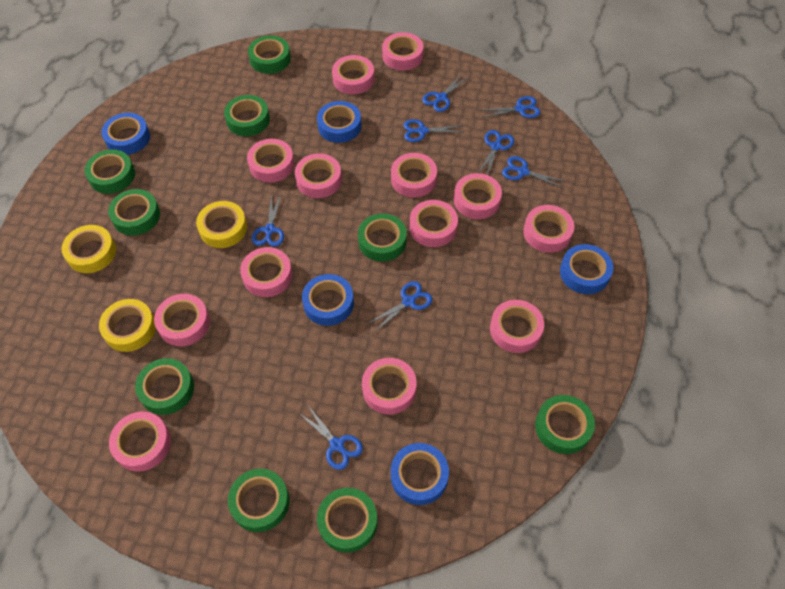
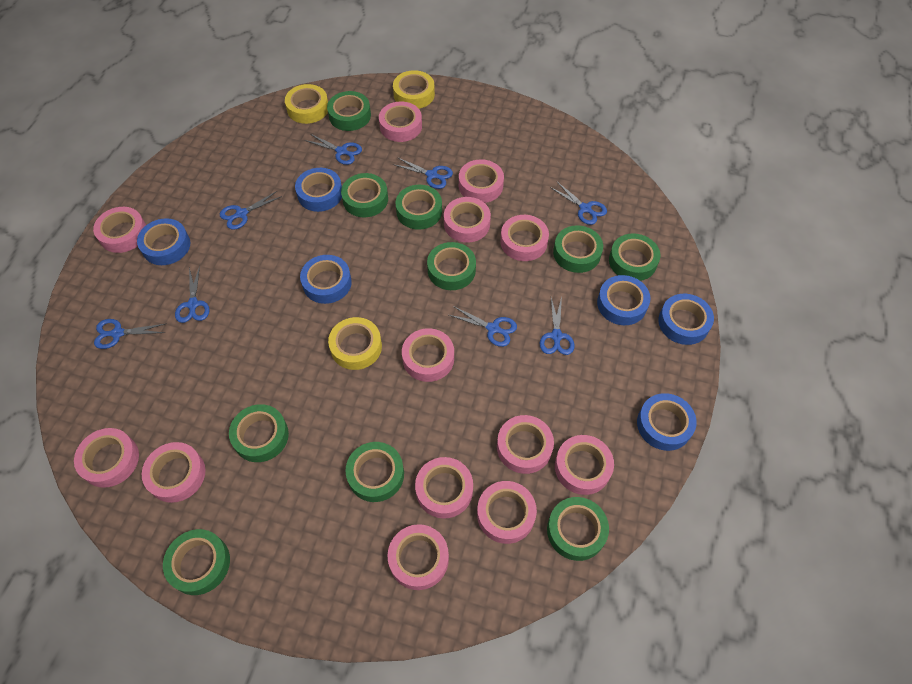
blue tape: [101,113,150,155] [302,274,354,326] [317,101,361,143] [391,443,449,505] [560,244,613,294] = 5 -> [137,218,190,265] [295,168,342,212] [300,255,352,304] [597,275,650,325] [637,393,697,451] [658,294,714,345] = 6
green tape: [84,150,135,194] [108,189,160,236] [135,358,194,415] [224,95,270,136] [228,469,290,532] [248,35,291,74] [317,488,378,553] [358,213,407,262] [535,395,595,454] = 9 -> [163,529,230,595] [229,404,289,462] [327,91,371,131] [341,173,388,217] [345,442,404,502] [395,185,442,230] [427,242,476,290] [547,497,609,561] [553,225,603,273] [609,233,660,281] = 10

